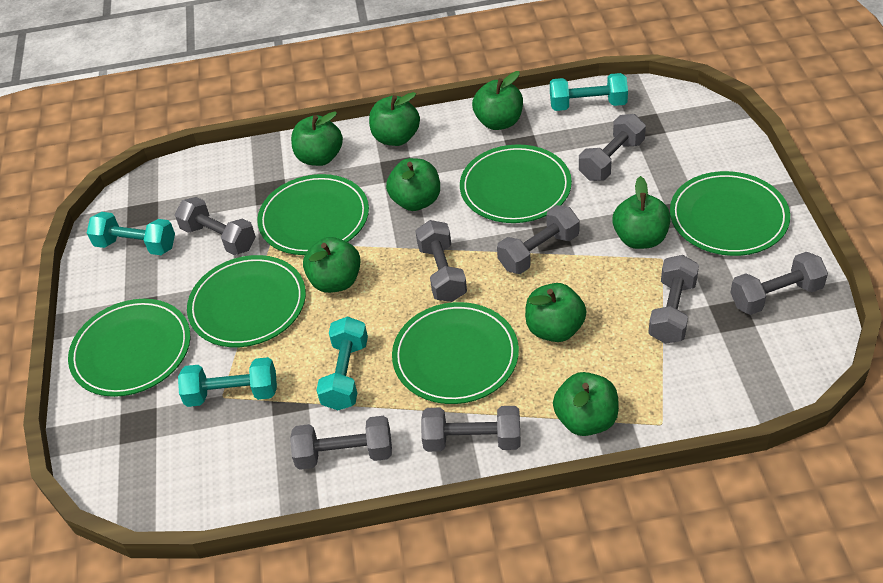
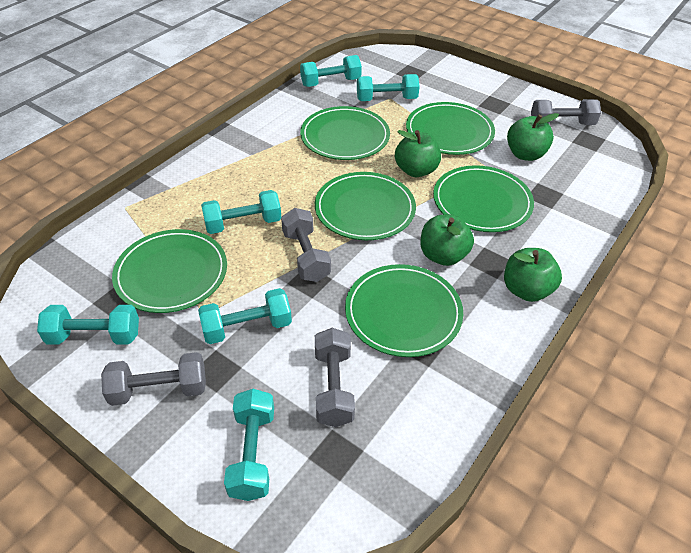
green apple: [291,111,343,166] [303,237,361,293] [369,92,420,146] [386,158,440,211] [472,71,523,130] [525,283,586,342] [553,372,619,436] [613,176,671,249] = 8 -> [395,130,441,177] [420,214,474,266] [504,248,562,302] [507,113,559,161] = 4
grey dumbbell: [175,197,256,255] [290,416,392,470] [416,220,467,302] [421,406,520,452] [497,205,580,274] [579,114,646,181] [648,255,699,344] [730,252,828,315] = 8 -> [101,352,206,406] [281,208,331,282] [315,328,355,427] [531,99,601,125] = 4
turquoise dumbbell: [87,212,175,255] [178,357,277,407] [316,316,368,410] [550,73,628,111] = 4 -> [37,305,139,344] [198,288,292,344] [201,190,281,234] [224,389,274,501] [300,55,362,87] [357,74,420,101] = 6

